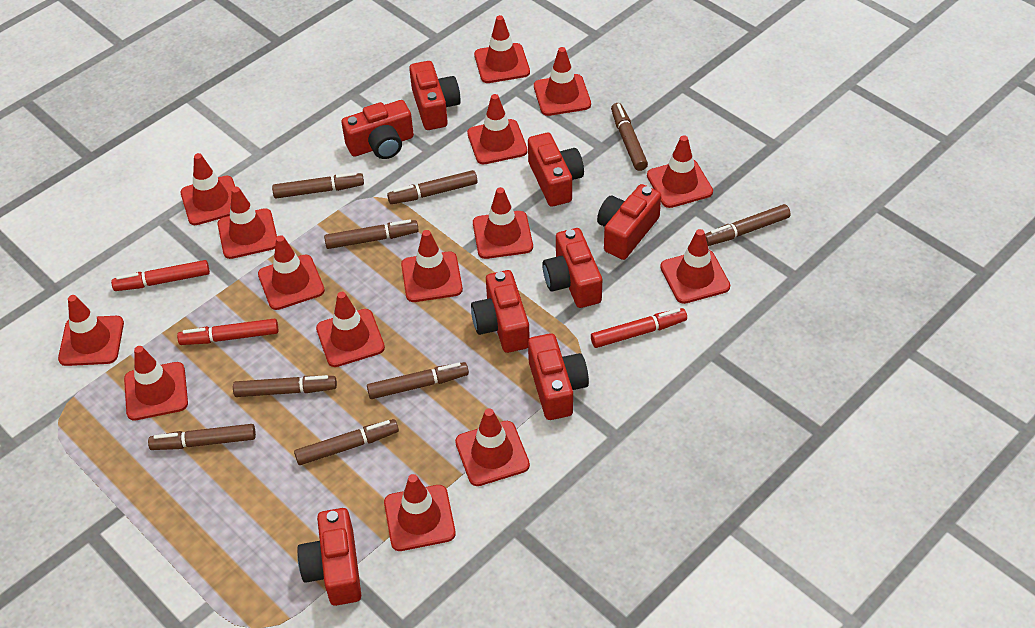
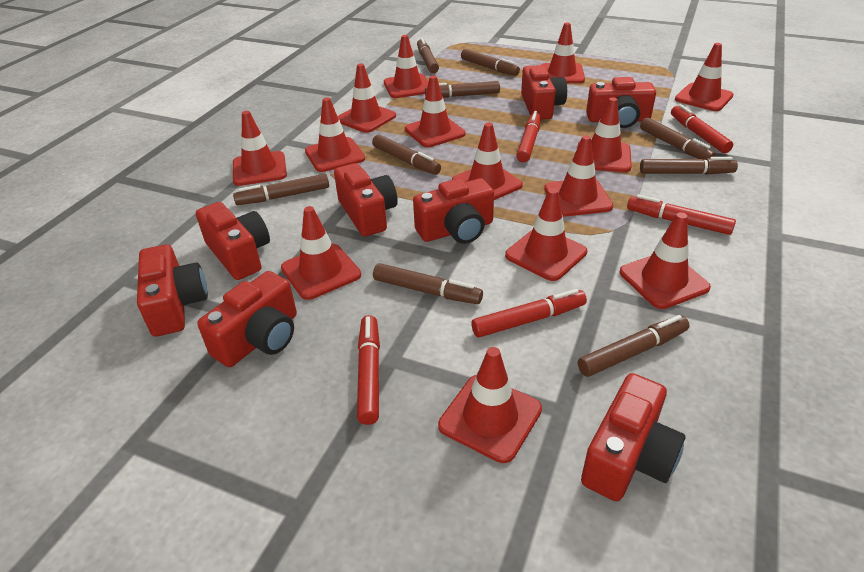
red marker: [111,260,210,291] [177,318,278,345] [591,308,687,348] = 3 -> [357,315,380,425] [471,289,587,337] [516,111,541,162] [627,194,736,235] [671,104,733,153] = 5
red traffic cone: [58,295,124,366] [124,346,188,420] [180,153,235,225] [218,187,277,259] [258,235,325,310] [316,292,385,367] [384,474,456,551] [401,230,463,302] [455,408,530,486] [467,94,528,164] [473,187,533,259] [474,15,530,83] [534,47,591,116] [647,135,713,208] [660,229,730,304] = 15 -> [233,111,287,186] [281,206,361,300] [305,98,365,172] [338,64,396,133] [384,35,428,98] [405,75,466,147] [438,347,542,463] [452,123,523,200] [505,188,587,281] [541,22,585,83] [544,135,613,217] [578,97,632,172] [619,212,711,309] [675,43,734,111] = 14

